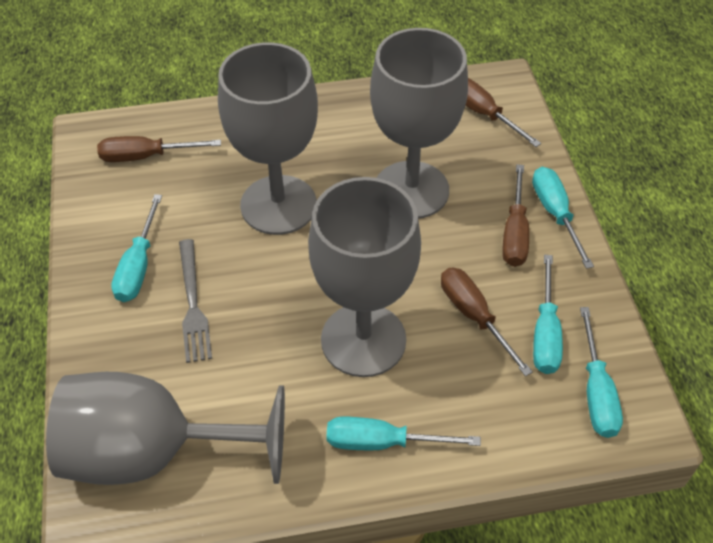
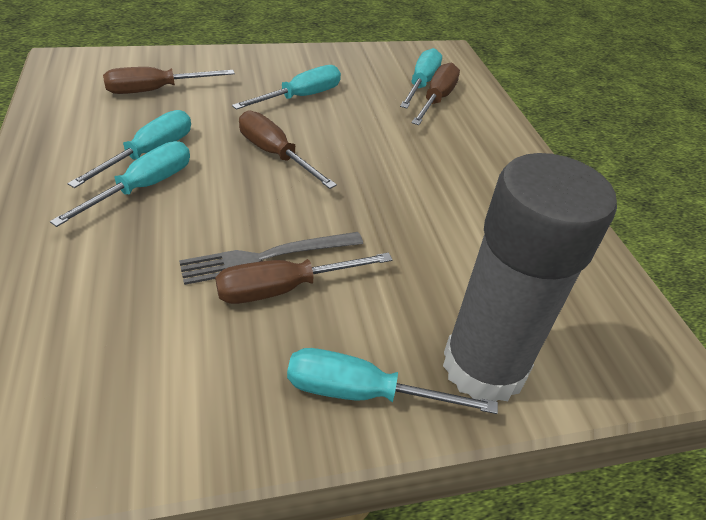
grey glue stick: none = 0 -> [443,153,617,401] = 1
grey goblet: [46,372,285,485] [218,42,318,235] [308,177,421,377] [370,28,468,219] = 4 -> none = 0

